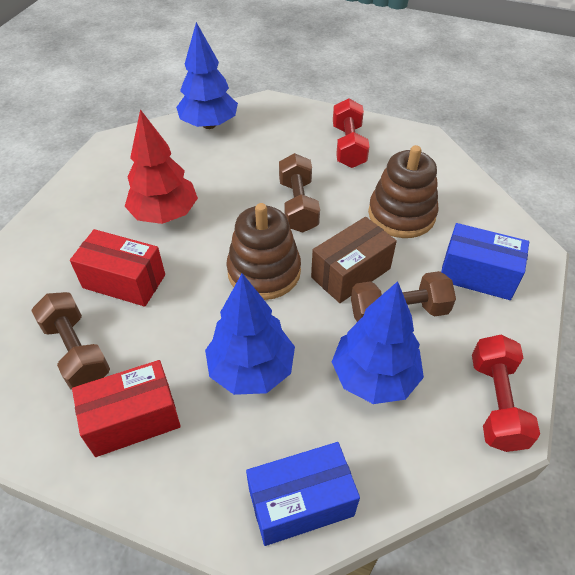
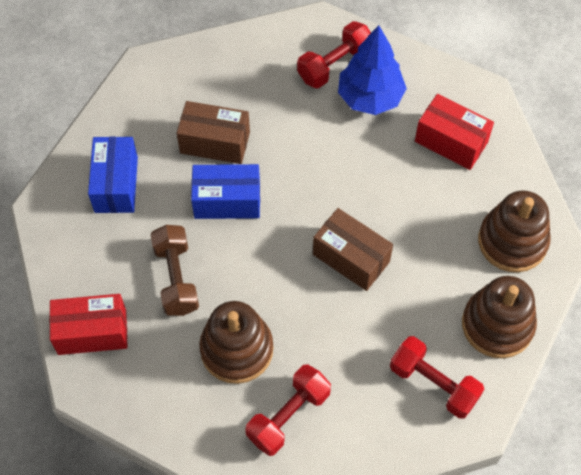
blue tree: [176,22,238,129] [205,273,295,395] [332,281,424,404] = 3 -> [338,25,407,115] = 1
brown box: [311,217,397,303] = 1 -> [177,101,250,164] [313,208,393,291] = 2
brown dumbbell: [31,292,110,390] [279,153,320,233] [351,271,456,322] = 3 -> [150,225,199,316] = 1
brown stacking toy: [226,203,301,300] [368,145,439,238] = 2 -> [199,301,273,384] [462,276,537,358] [478,190,551,272] = 3
red dumbbell: [333,98,370,168] [472,335,540,452] = 2 -> [245,364,331,456] [297,21,371,88] [390,336,484,419] = 3
red tree: [125,109,198,224] = 1 -> none = 0

